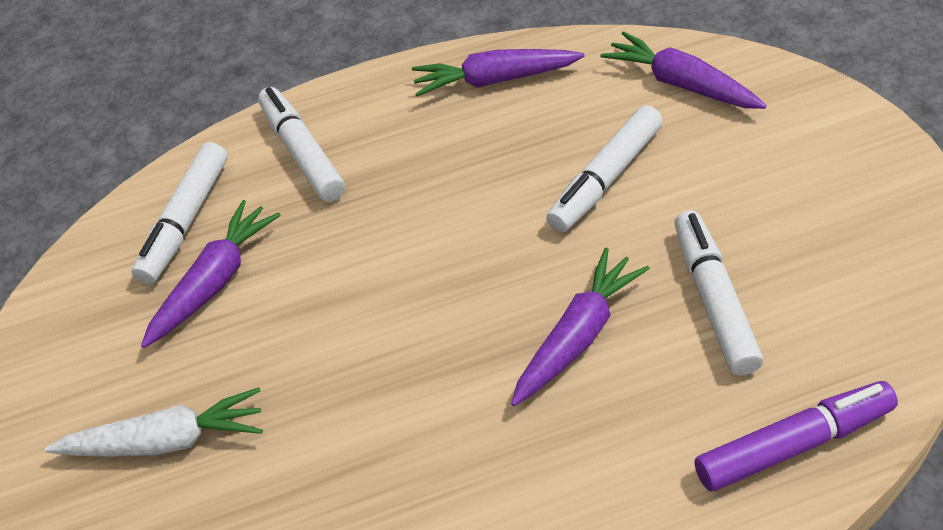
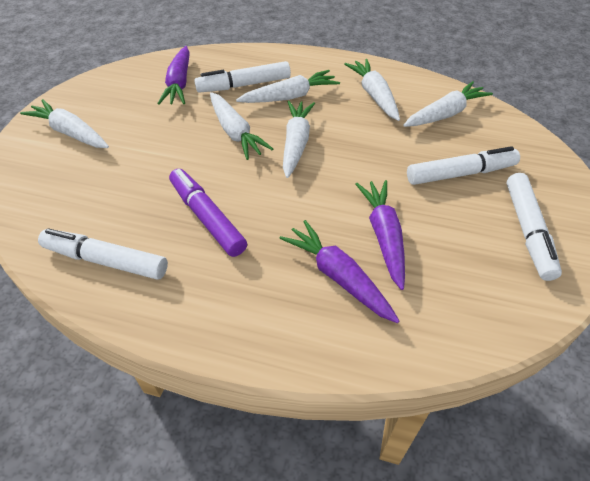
purple carrot: [141,200,281,348] [412,49,585,97] [511,248,650,406] [600,31,767,109] = 4 -> [157,46,190,105] [279,220,400,323] [355,180,405,290] = 3
white carrot: [45,387,263,457] = 1 -> [20,99,109,148] [210,92,273,160] [236,70,340,103] [283,101,315,178] [344,59,400,121] [403,81,493,127] = 6

